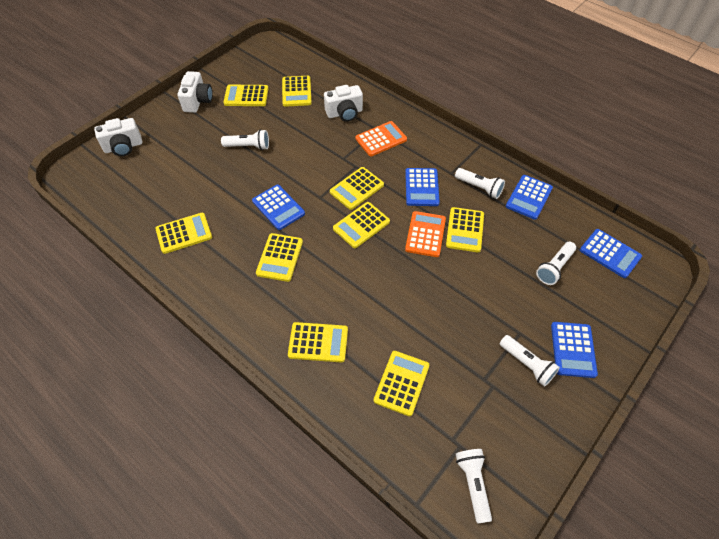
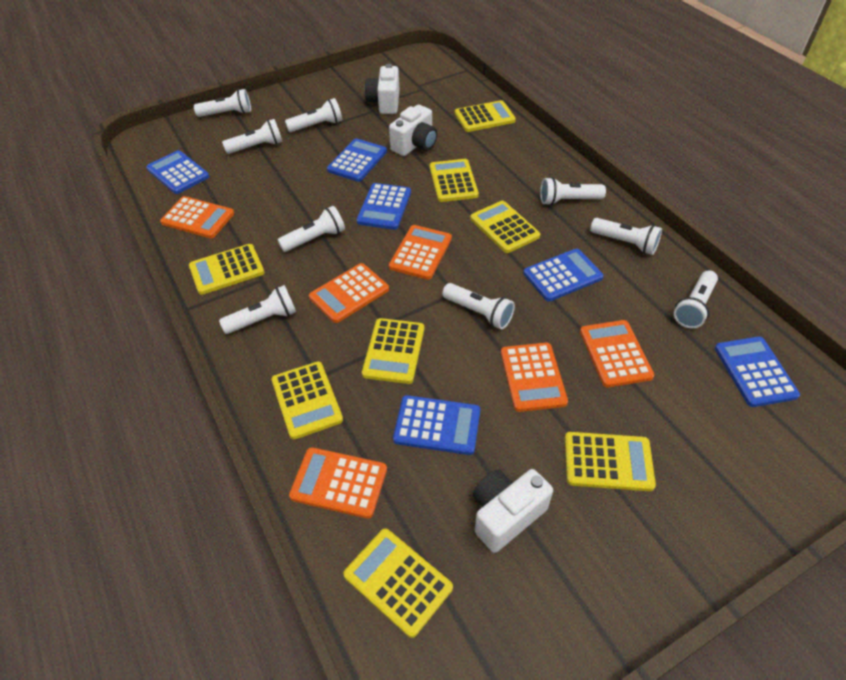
blue calculator: [252,184,305,230] [405,168,440,206] [506,175,553,220] [551,322,598,378] [580,229,642,278] = 5 -> [146,150,209,194] [327,138,387,182] [356,183,411,230] [393,395,480,455] [523,249,604,302] [715,337,800,407] = 6
orange calculator: [355,121,407,156] [405,211,446,257] = 2 -> [160,196,234,238] [289,447,387,519] [309,263,389,323] [389,225,452,280] [501,343,568,412] [580,320,654,388] = 6
white flashlight: [221,129,269,150] [455,168,505,199] [456,449,492,524] [500,335,560,386] [536,242,576,285] = 5 -> [194,89,251,117] [219,285,296,334] [222,119,283,154] [278,206,345,252] [285,98,342,132] [442,283,515,329] [540,177,606,206] [590,218,662,255] [674,270,718,328] = 9
yellow calculator: [155,213,212,254] [223,84,268,106] [256,233,303,282] [282,76,312,107] [288,322,348,362] [330,167,384,210] [333,202,390,248] [374,351,429,416] [446,207,484,252] = 9 -> [189,244,264,295] [271,361,343,439] [343,528,453,638] [362,318,424,384] [430,159,479,202] [455,100,516,132] [470,201,540,253] [565,432,656,491] = 8

